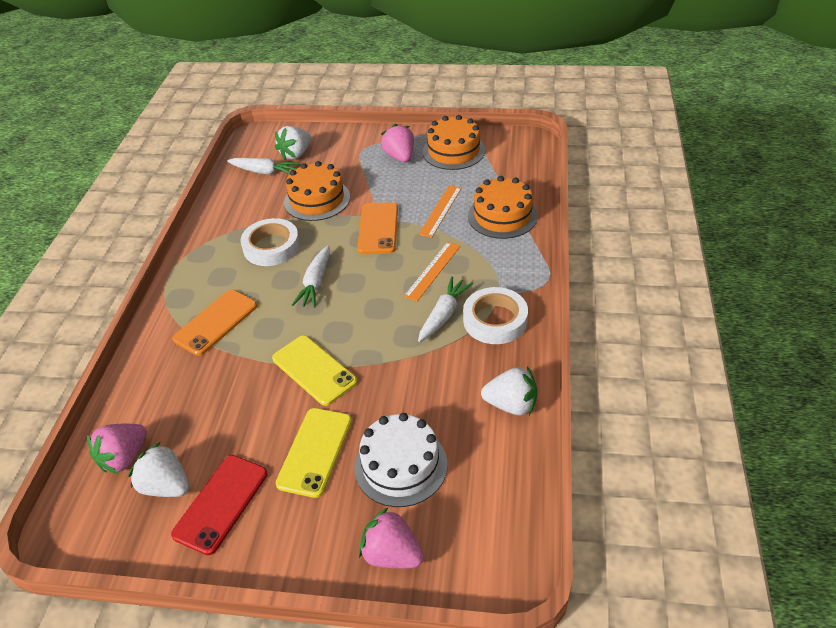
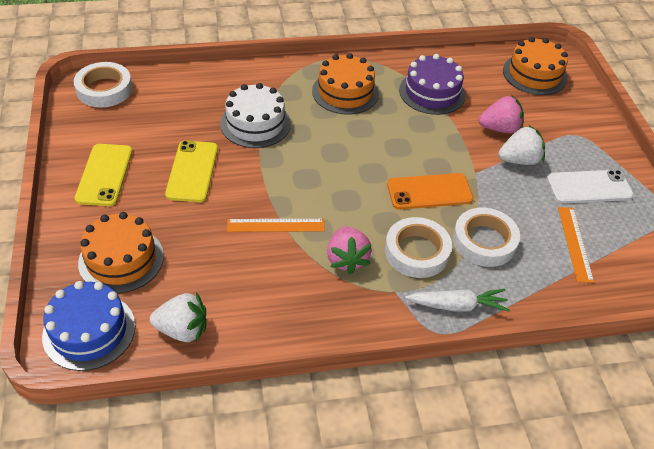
blue cake: none = 0 -> [42,281,135,371] = 1
orange phone: [172,290,257,356] [357,202,398,254] = 2 -> [387,173,474,210] = 1
pink strawberry: [87,424,147,474] [359,507,424,569] [381,124,414,162] = 3 -> [327,226,372,274] [479,95,524,133] = 2
purple cake: none = 0 -> [399,54,466,115] = 1
red phone: [171,455,267,555] = 1 -> none = 0
white carrot: [227,158,300,174] [292,245,330,308] [418,276,473,342] = 3 -> [405,289,510,312] = 1
white phone: none = 0 -> [546,170,634,204] = 1
white strawberry: [128,442,189,497] [275,126,311,161] [481,366,537,416] = 3 -> [150,292,206,342] [498,125,545,165] = 2
white tape: [240,218,300,266] [463,287,528,344] = 2 -> [74,62,132,108] [385,217,452,278] [453,208,520,267] = 3

